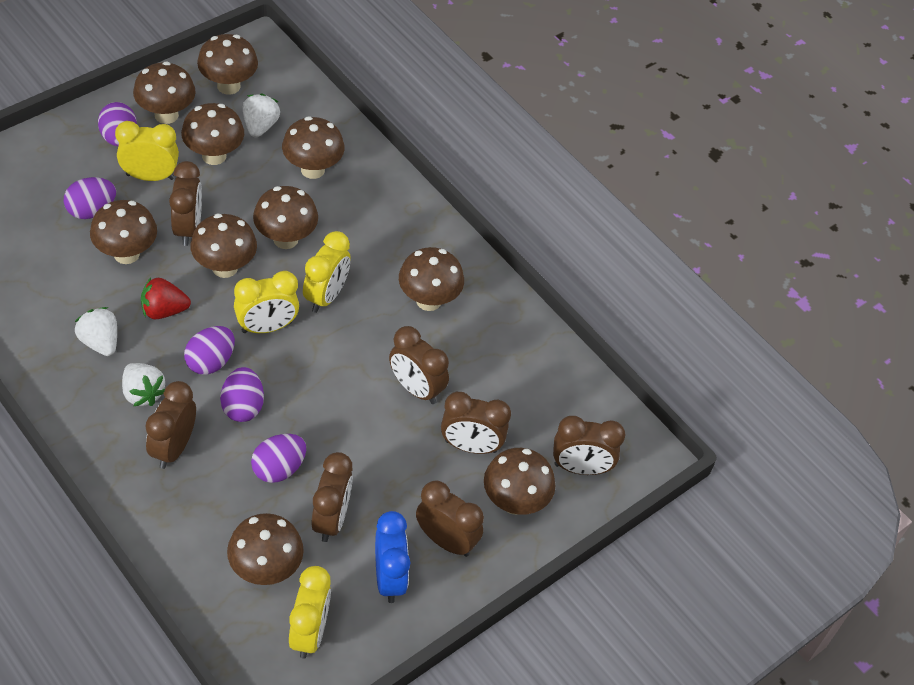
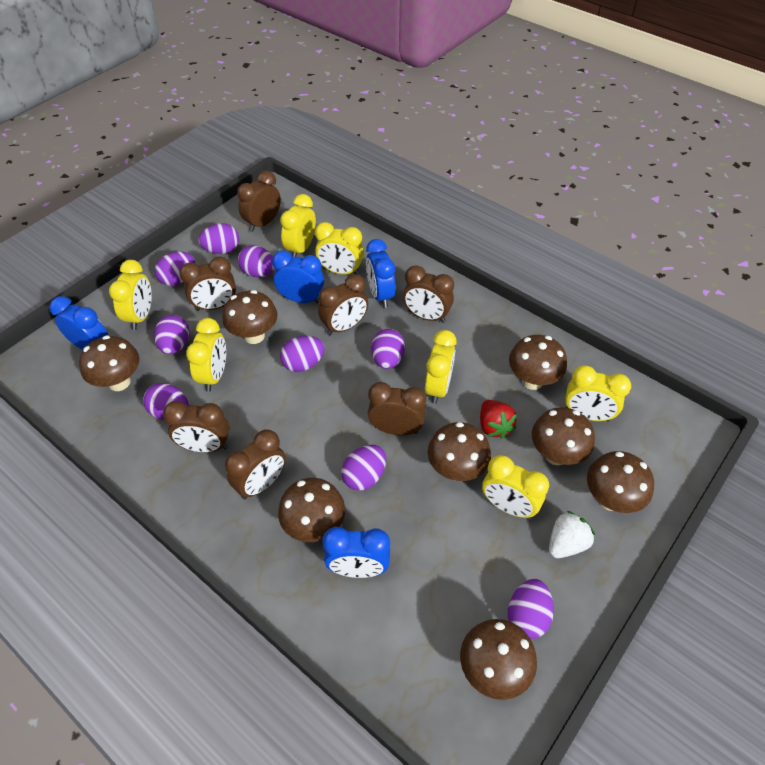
blue clock: [375,511,410,603] = 1 -> [50,296,109,350] [272,250,324,303] [322,527,390,578] [366,239,396,308] = 4
brown mushroom: [90,200,157,264] [133,62,196,124] [181,103,244,165] [190,214,257,278] [197,34,258,95] [227,513,304,585] [253,186,318,249] [282,116,345,179] [399,247,464,311] [484,448,555,515] = 10 -> [79,335,139,391] [222,290,277,344] [278,478,345,542] [428,422,491,481] [460,619,537,700] [509,335,567,390] [532,407,595,465] [587,451,654,513] = 8
purple egg: [64,177,116,219] [98,102,137,146] [184,326,235,375] [220,367,264,422] [251,434,306,483] = 5 -> [143,383,189,420] [154,315,190,354] [155,252,195,286] [198,223,239,254] [237,246,275,277] [280,336,325,372] [341,445,386,490] [371,329,405,369] [508,579,554,639] = 9
white strawberry: [75,307,117,356] [122,363,165,406] [243,93,280,137] = 3 -> [549,511,595,558] = 1
yellow clock: [115,121,179,181] [234,271,299,333] [289,566,331,659] [303,231,351,313] = 4 -> [109,260,152,330] [186,318,226,392] [280,194,316,257] [315,222,364,274] [425,330,457,404] [482,455,549,518] [565,365,631,421] = 7

